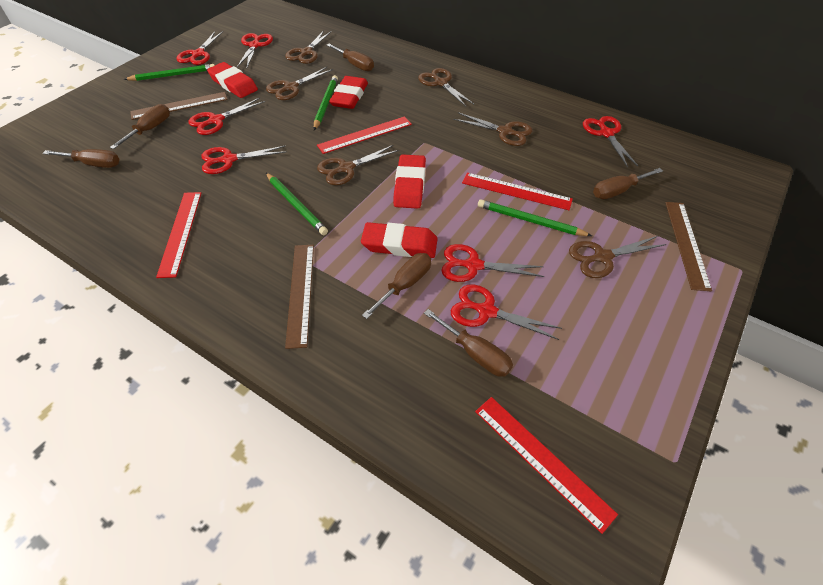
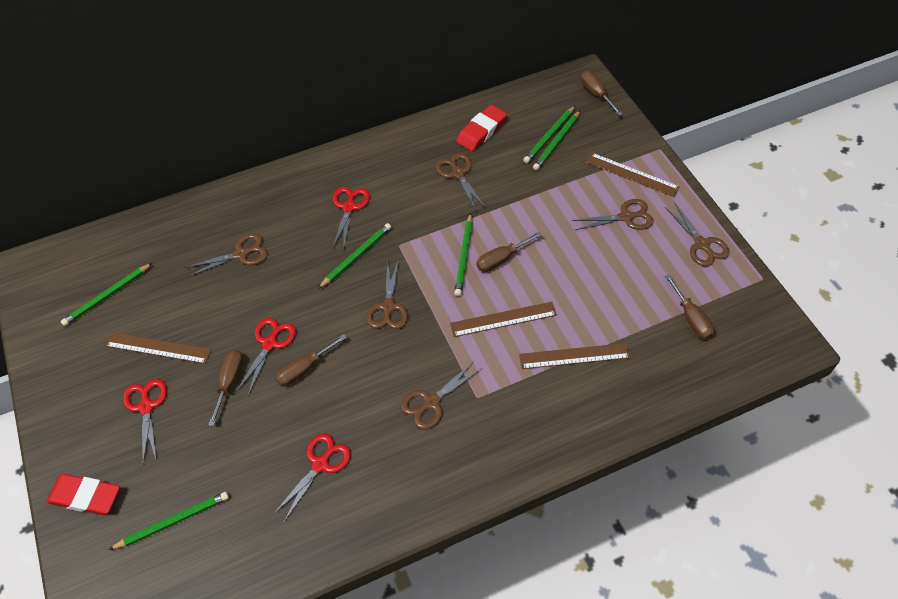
brown ruler: [130,92,228,120] [285,245,314,349] [665,202,712,291] = 3 -> [105,332,212,364] [450,302,557,337] [519,343,631,369] [586,153,680,197] = 4
brown screwdriver: [42,149,119,168] [110,104,170,149] [326,44,374,71] [362,253,431,319] [424,309,513,377] [593,168,663,199] = 6 -> [208,349,243,426] [275,334,347,387] [476,231,542,272] [581,71,623,115] [665,274,714,340] = 5
green pencil: [124,64,215,81] [266,173,328,235] [314,75,338,130] [478,199,592,236] = 4 -> [61,263,152,326] [109,492,229,550] [318,223,391,289] [454,213,472,296] [523,106,575,163] [533,111,580,171] = 6
red eraser: [207,62,258,98] [329,76,368,109] [361,222,438,258] [393,154,426,209] = 4 -> [46,474,120,515] [456,104,507,152] = 2
red ruler: [156,192,202,278] [317,116,412,154] [462,173,573,210] [475,397,618,534] = 4 -> none = 0
red scissors: [176,31,223,65] [188,98,265,135] [201,146,287,174] [237,33,273,67] [441,244,544,282] [451,285,562,340] [583,116,638,167] = 7 -> [123,379,167,464] [236,318,296,395] [274,434,351,522] [332,187,370,249] = 4

